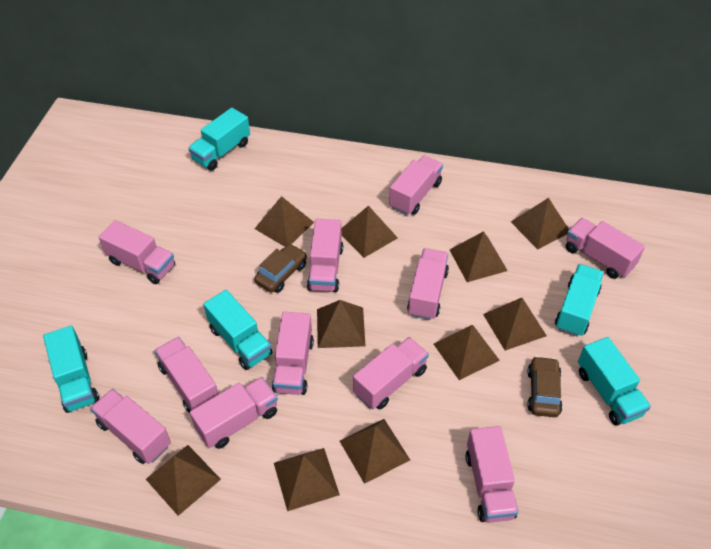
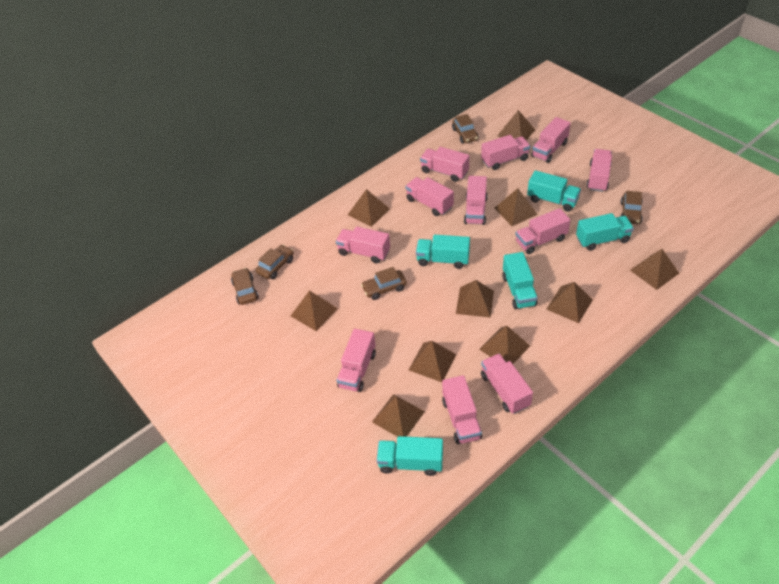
brown car: [254,244,307,293] [527,356,563,417] = 2 -> [231,268,259,305] [255,245,294,279] [361,267,407,300] [452,114,479,144] [620,191,643,224] = 5

